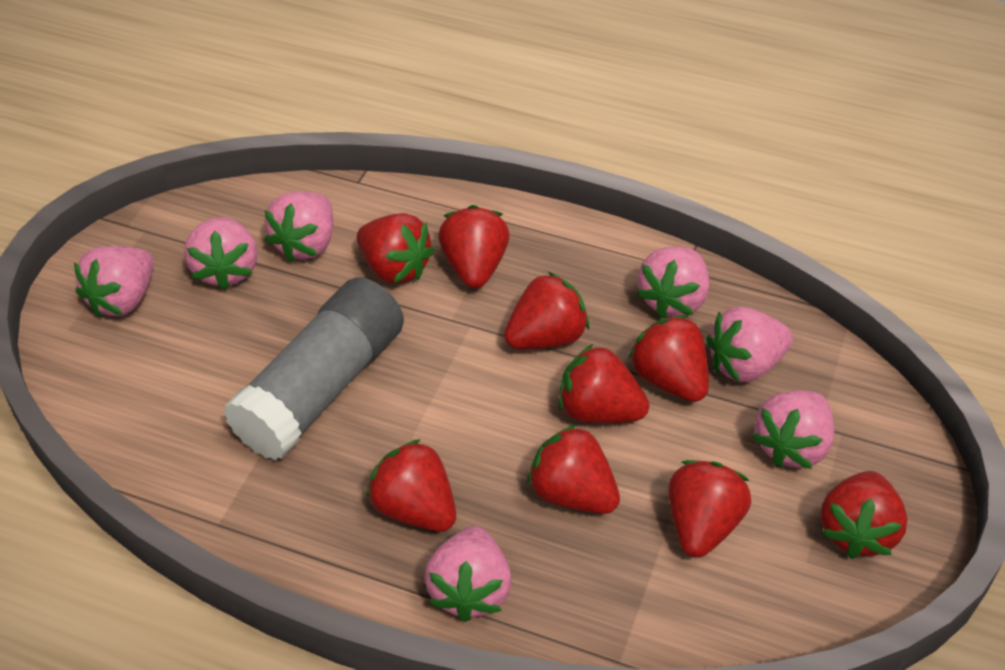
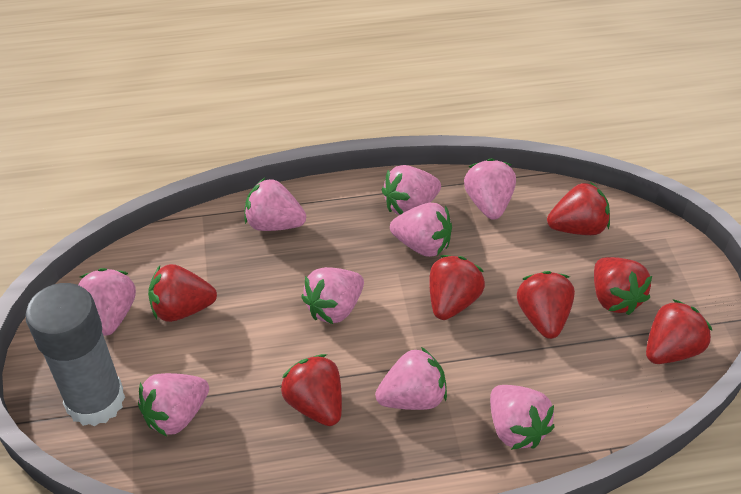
pink strawberry: [74,246,154,317] [184,217,257,290] [264,191,333,262] [424,526,512,622] [636,246,709,318] [706,307,793,382] [752,390,834,469] = 7 -> [78,268,136,336] [138,373,209,437] [244,178,306,231] [301,267,364,324] [375,347,447,410] [382,165,441,215] [390,203,452,257] [464,158,516,220] [490,385,555,450] = 9
red strawberry: [357,213,434,284] [366,439,456,532] [438,205,509,288] [504,272,589,349] [527,424,620,514] [559,344,649,423] [628,315,709,402] [668,460,751,558] [820,471,908,559] = 9 -> [148,264,217,322] [281,354,342,426] [429,255,485,320] [517,271,575,339] [547,182,610,235] [594,257,652,315] [646,299,712,364] = 7

